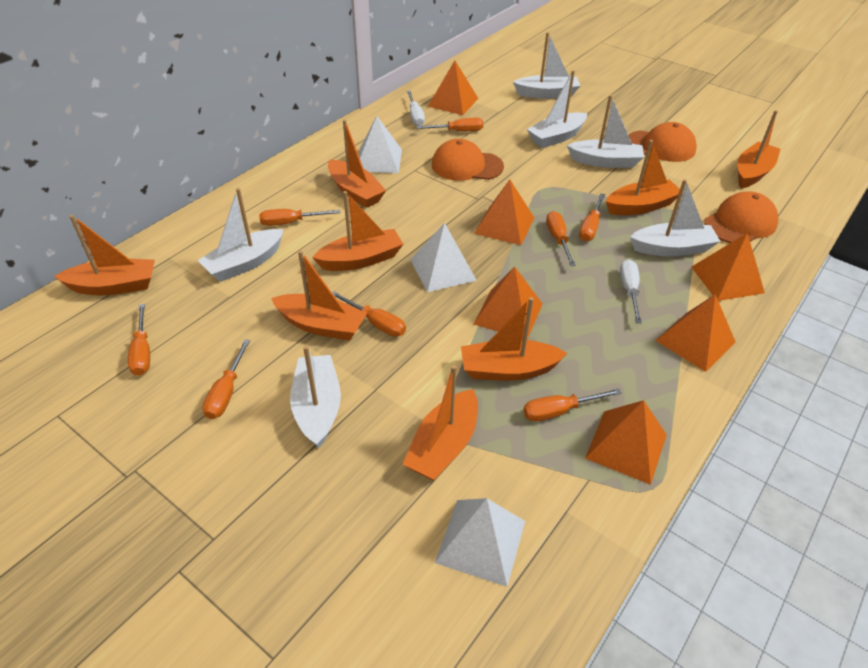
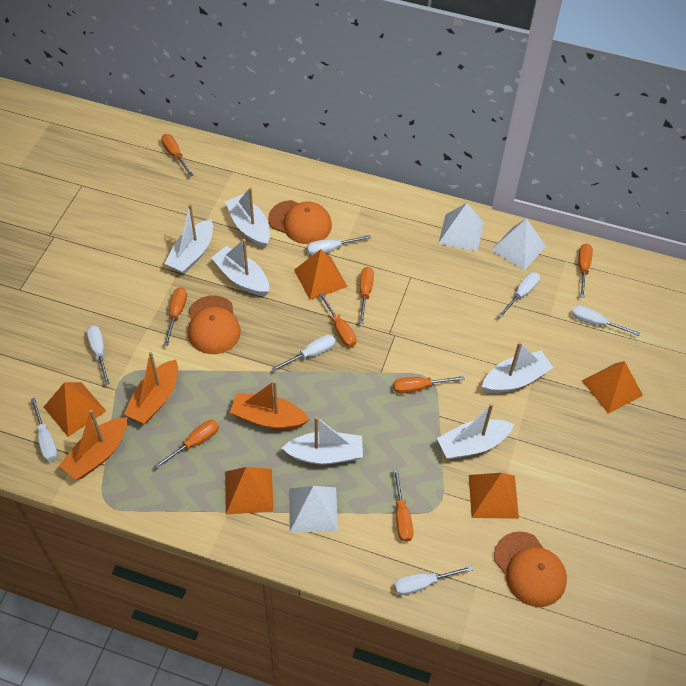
orange boat: [54,215,155,295] [271,250,367,341] [312,191,403,271] [328,120,386,208] [403,365,478,481] [461,297,567,381] [606,140,684,215] [738,110,780,188] = 8 -> [59,409,127,480] [124,352,178,424] [230,380,309,429] = 3
orange pyramid: [428,61,478,115] [474,180,534,245] [474,266,542,339] [585,400,667,485] [655,294,736,372] [692,233,765,301] = 6 -> [44,382,106,437] [225,467,274,514] [294,249,348,300] [469,473,519,519] [582,361,643,414] = 5
white screwdriver: [407,90,425,126] [620,259,642,323] = 2 -> [31,398,58,461] [87,325,110,385] [272,335,335,371] [307,235,371,255] [394,566,473,595] [498,272,540,318] [572,305,640,336] = 7

